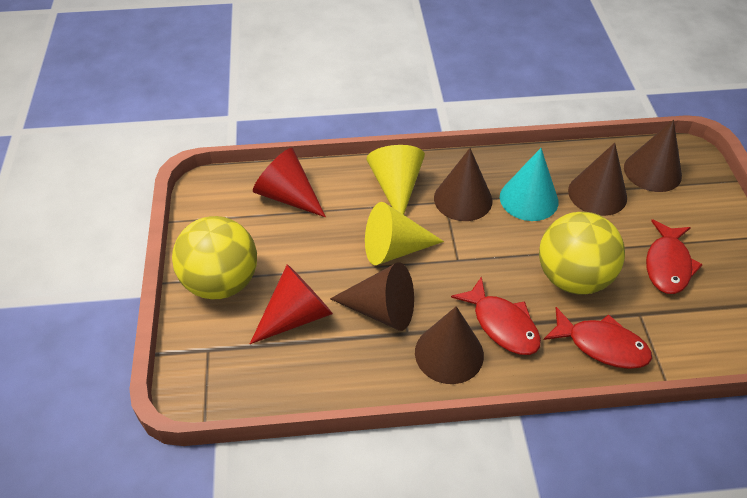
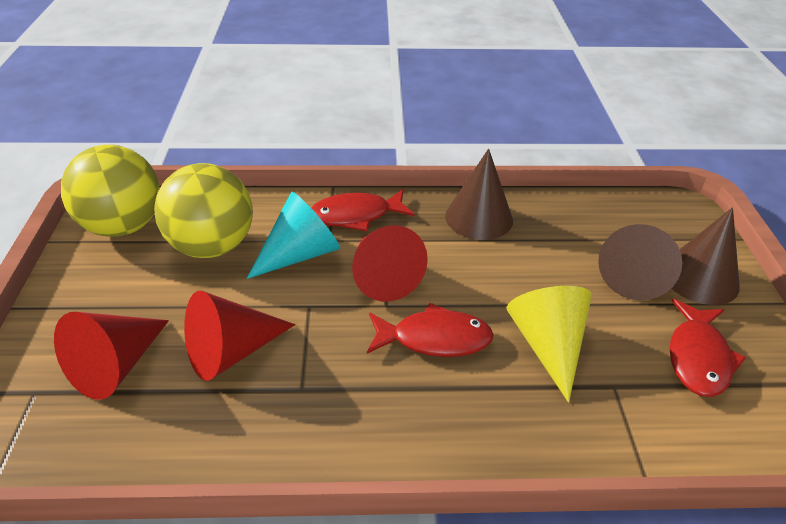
brown cone: [330,262,414,331] [415,306,484,384] [434,148,492,221] [568,143,627,216] [624,120,682,192] = 5 -> [445,149,513,240] [598,224,682,300] [671,207,740,305] = 3
red cone: [250,264,333,344] [253,148,326,217] = 2 -> [54,312,169,400] [184,291,295,381] [352,225,428,302] = 3
yellow cone: [365,202,444,265] [367,145,425,215] = 2 -> [507,286,592,402] = 1

